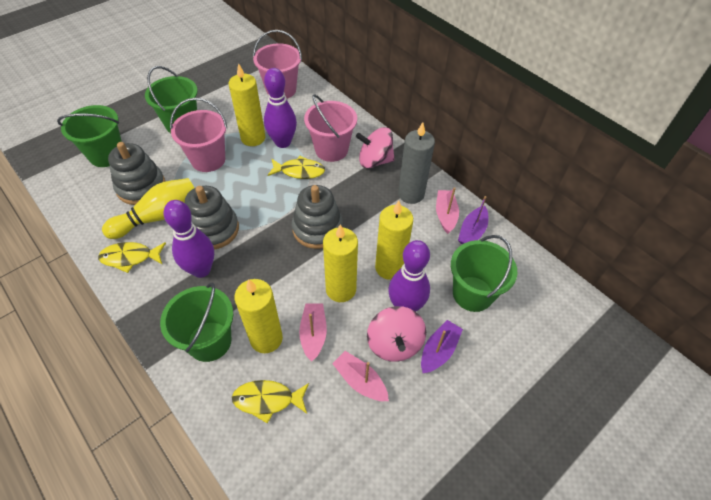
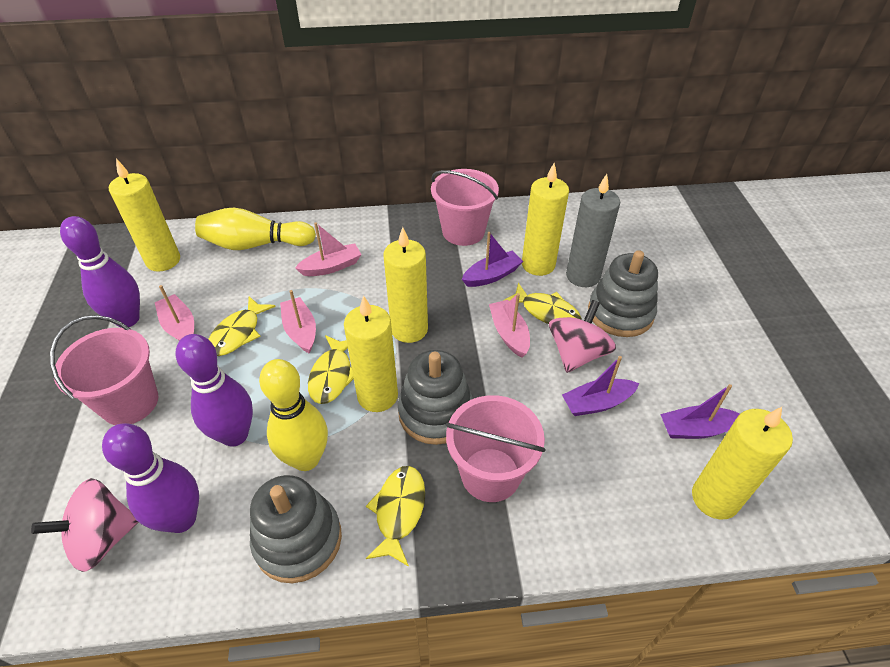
green bucket: [57,105,122,167] [145,66,198,133] [160,283,233,362] [451,235,517,312] = 4 -> none = 0
pink boat: [299,304,327,362] [332,351,389,401] [436,187,459,234] = 3 -> [155,285,194,341] [280,290,316,354] [295,222,362,276] [489,293,530,358] = 4
purple boat: [421,320,463,373] [458,196,488,244] = 2 -> [462,232,523,287] [562,356,639,416] [660,384,739,439] = 3
yellow bowling pin: [102,178,195,239] = 1 -> [195,208,316,250] [259,359,328,471] = 2
yellow candle: [228,63,265,146] [234,279,283,353] [323,224,358,302] [375,201,413,280] = 4 -> [109,159,180,272] [344,295,398,412] [383,227,428,343] [522,163,569,276] [692,407,793,519] = 5
yellow fish: [98,242,166,273] [232,380,309,424] [268,156,325,179] = 3 -> [208,296,276,356] [308,335,354,404] [366,466,425,567] [503,283,582,324] = 4

